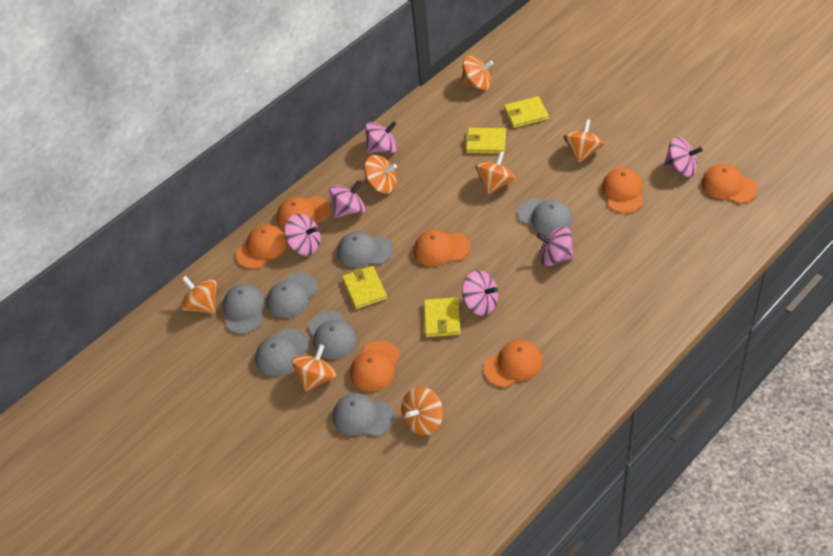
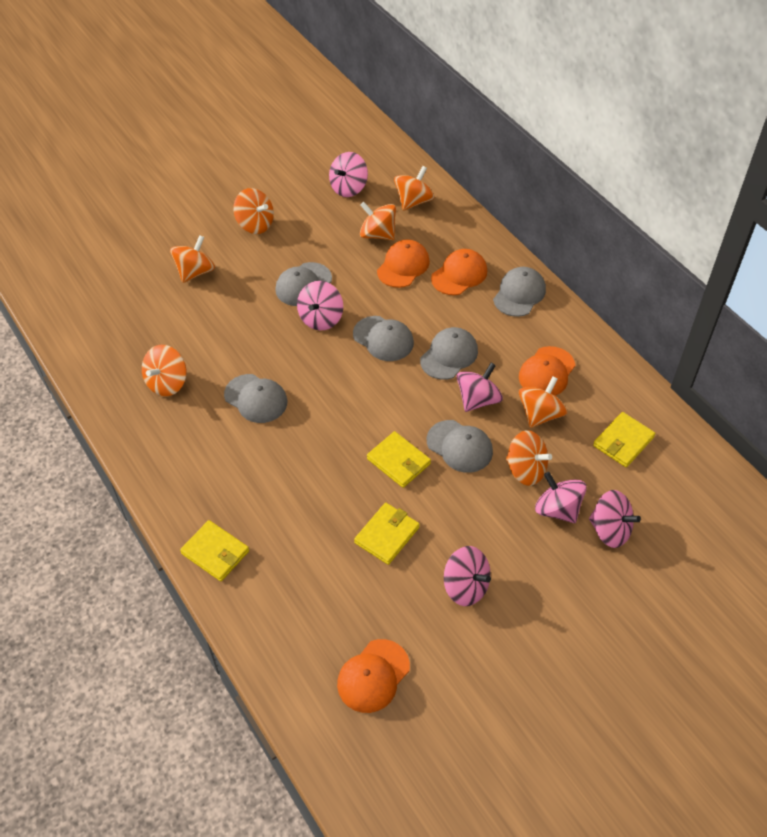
grey cap: [223,284,266,334] [255,328,310,376] [267,273,318,318] [308,311,357,359] [333,393,395,437] [337,231,393,268] [518,198,573,235] = 7 -> [224,374,287,423] [275,262,332,306] [353,316,414,361] [420,327,478,380] [427,420,493,473] [493,267,546,317] = 6
orange cap: [236,224,287,269] [277,196,330,230] [350,340,400,392] [414,230,470,267] [483,340,543,387] [602,168,644,213] [702,164,758,204] = 7 -> [337,639,410,713] [377,239,430,288] [431,249,487,295] [519,346,575,396] = 4

